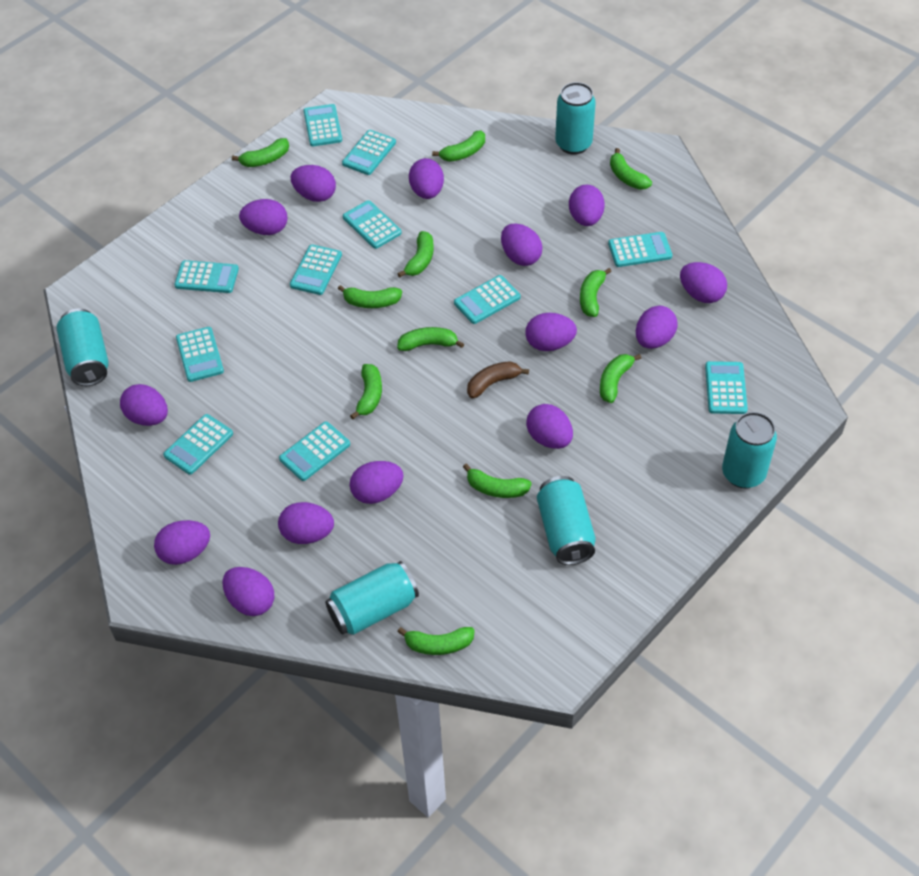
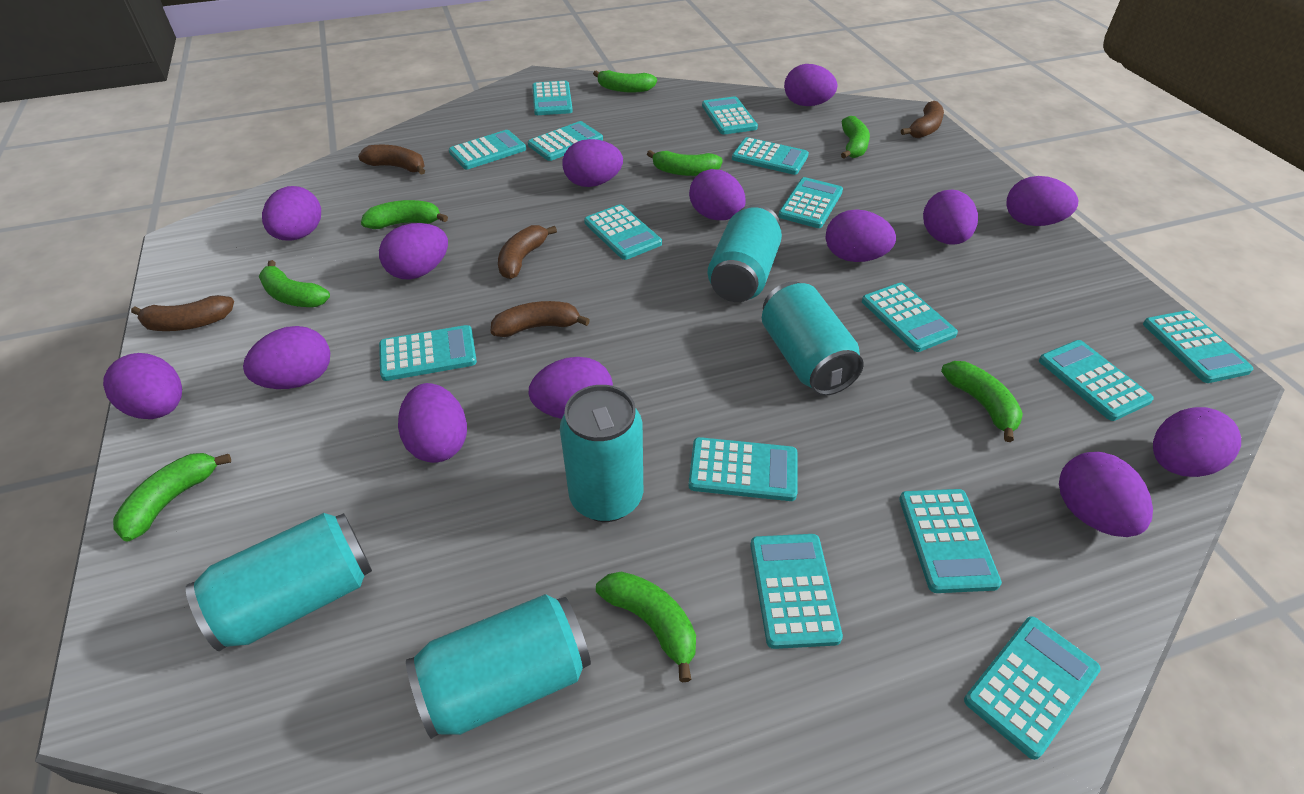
brown banana: [467,361,529,398] = 1 -> [131,295,234,331] [358,145,425,175] [491,301,590,337] [498,225,557,279] [901,101,944,138] = 5
green banana: [232,138,289,167] [338,285,402,308] [350,364,382,419] [397,231,434,278] [397,327,464,351] [397,627,475,655] [432,130,485,162] [463,463,532,498] [580,268,612,317] [600,354,641,403] [610,148,652,190] = 11 -> [113,453,231,542] [259,260,330,307] [361,200,448,229] [593,70,657,93] [596,572,696,682] [647,150,723,176] [841,116,870,159] [941,361,1023,442] = 8
turquoise calculator: [163,414,233,475] [174,260,239,293] [176,327,224,382] [279,422,350,481] [290,245,342,295] [304,104,342,146] [342,130,396,175] [343,200,402,249] [454,275,521,324] [608,232,672,267] [705,361,748,414] = 11 -> [379,325,477,381] [449,130,526,169] [528,121,603,161] [532,81,573,115] [584,204,662,260] [689,437,797,501] [702,96,758,135] [732,137,809,175] [750,534,843,649] [778,177,843,228] [862,283,958,352] [899,489,1002,593] [964,616,1101,760] [1039,340,1154,421] [1143,310,1253,383] = 15

